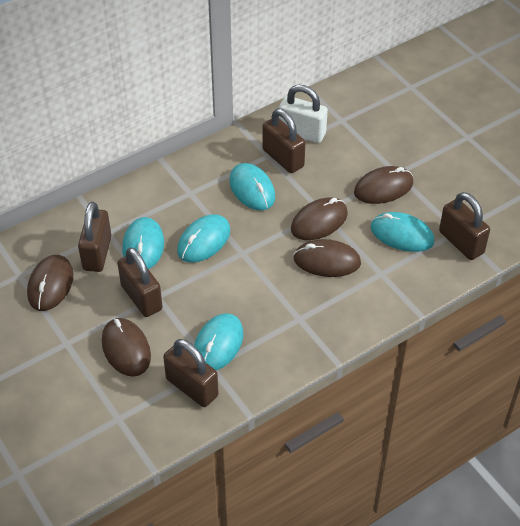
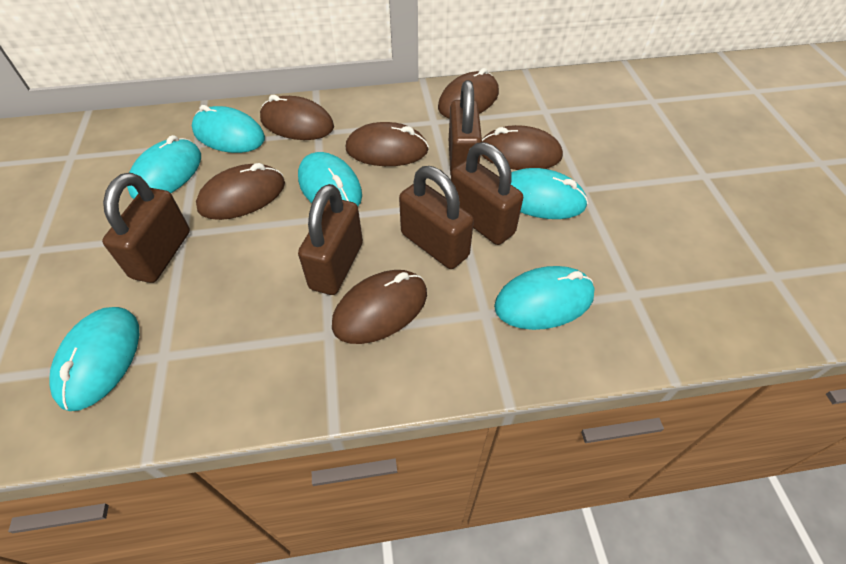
brown mouse: [27,255,74,311] [102,318,151,377] [291,198,348,240] [293,239,361,277] [354,166,413,204] = 5 -> [196,163,285,220] [260,95,334,140] [332,270,427,344] [346,122,429,166] [438,68,499,119] [482,125,563,170] = 6
turquoise mouse: [122,217,164,269] [177,214,230,263] [194,313,243,371] [229,163,275,211] [370,212,435,252] = 5 -> [49,307,139,411] [127,135,201,199] [192,105,265,153] [298,152,362,206] [494,266,595,330] [511,168,588,219] = 6
white padlock: [279,85,328,143] = 1 -> none = 0

